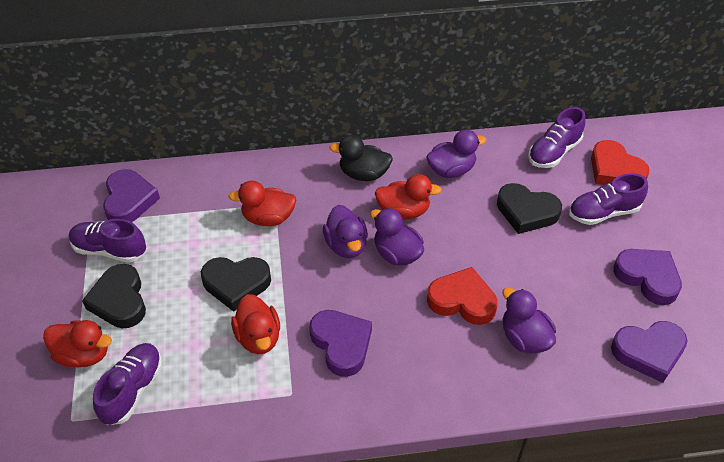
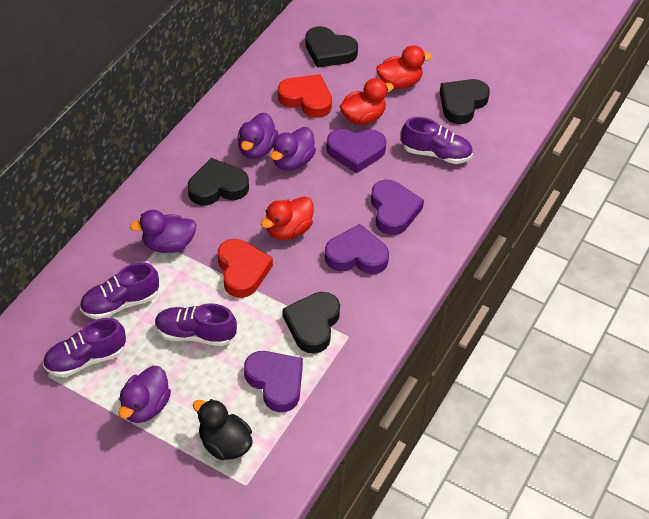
black heart: [82,264,146,328] [201,257,271,312] [497,183,562,234] = 3 -> [188,158,249,205] [283,292,340,353] [305,26,358,68] [440,79,490,124] = 4
red duck: [43,320,112,367] [228,181,296,226] [231,294,280,354] [375,174,442,220] = 4 -> [261,196,314,240] [340,78,394,125] [376,45,432,89] = 3

